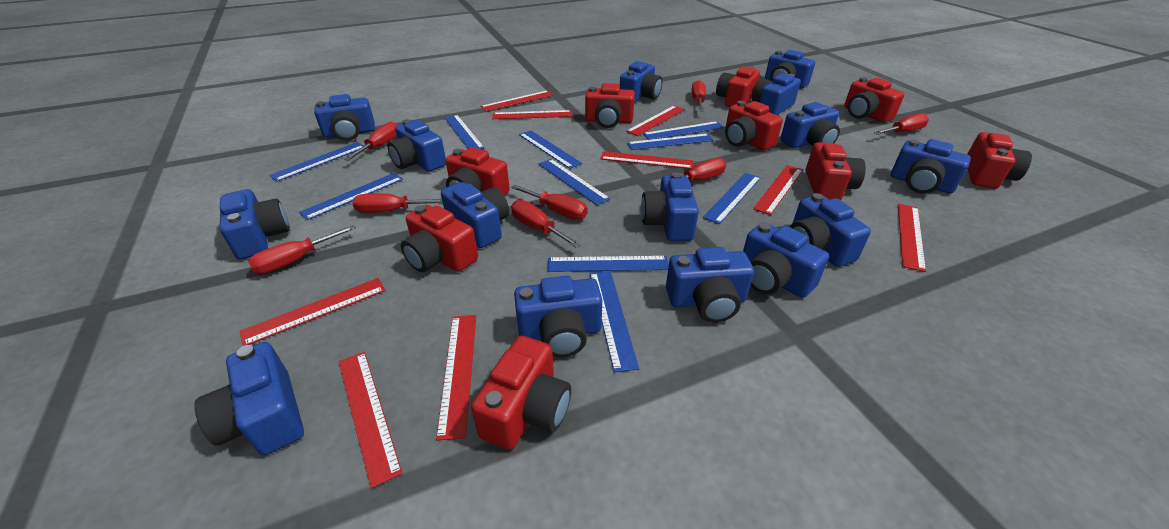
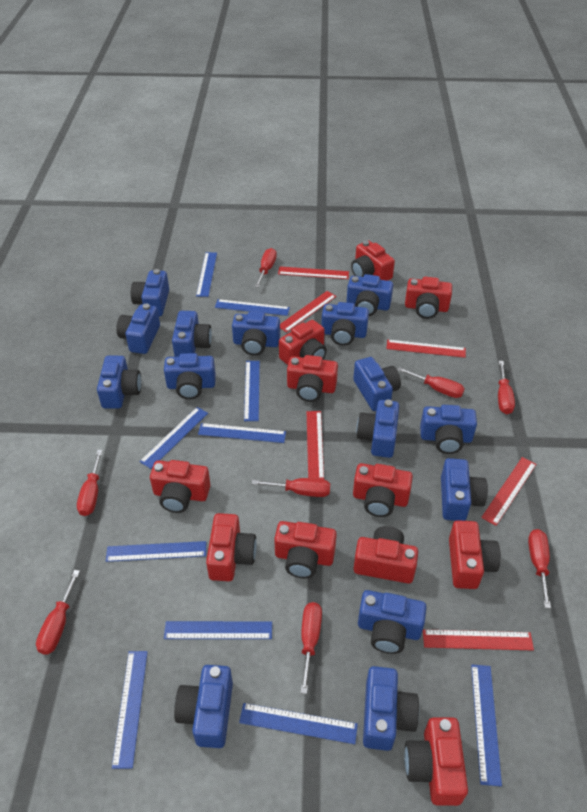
red camera: [401,205,478,273] [446,147,510,195] [471,336,571,450] [585,83,635,128] [716,66,760,107] [725,101,783,150] [806,142,866,200] [844,77,904,122] [967,132,1032,189] = 9 -> [150,460,210,513] [206,513,257,581] [274,521,337,578] [279,320,327,365] [287,355,338,402] [351,240,395,281] [353,463,413,517] [354,526,418,584] [404,717,468,806] [405,277,452,319] [449,520,501,589] = 11
red ruler: [239,278,385,346] [339,352,402,488] [436,315,476,441] [480,90,554,111] [492,110,572,119] [600,151,693,169] [626,106,685,136] [753,165,803,215] [898,204,926,272] = 9 -> [278,266,349,279] [280,291,336,333] [307,411,324,479] [386,340,466,358] [423,629,534,651] [481,457,536,526] = 6

